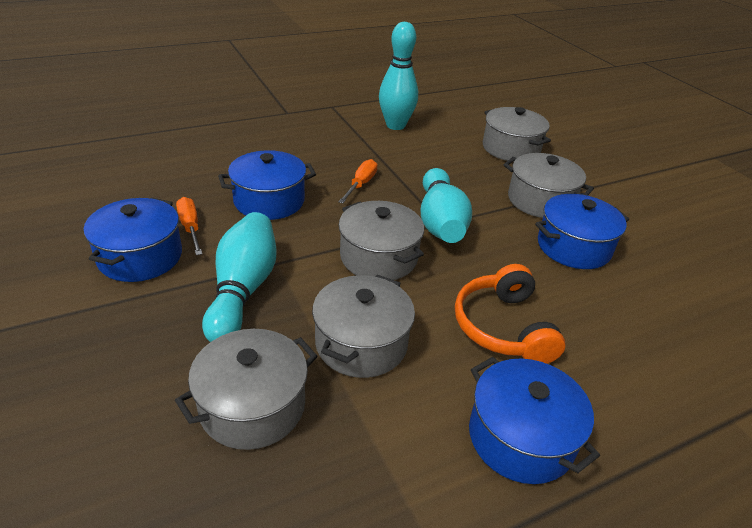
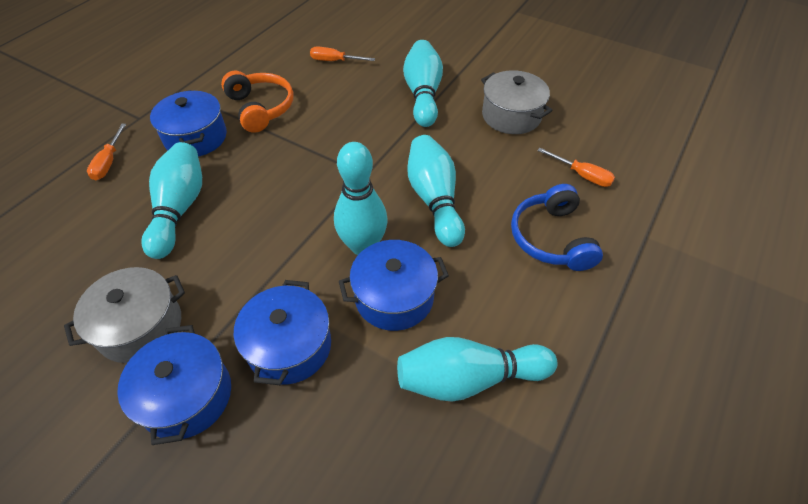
blue headphones: none = 0 -> [511,184,603,271] = 1
grey pot: [175,329,317,450] [312,275,415,378] [339,201,424,280] [483,107,551,162] [504,153,594,218] = 5 -> [64,267,185,363] [481,70,553,134] = 2
orange screwdriver: [176,197,202,255] [338,159,377,204] = 2 -> [87,124,126,180] [310,47,375,61] [537,148,615,187] = 3
turquoise bowling pin: [202,212,277,342] [379,22,418,130] [421,168,472,243] = 3 -> [141,142,202,259] [334,142,387,255] [397,337,557,402] [403,40,443,127] [407,135,465,247] = 5

